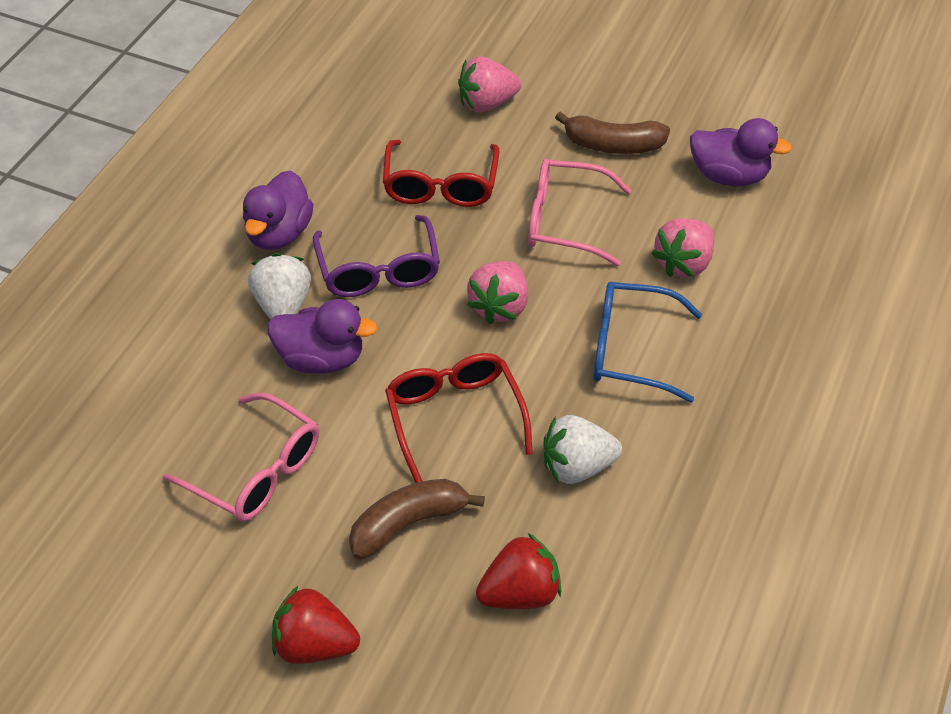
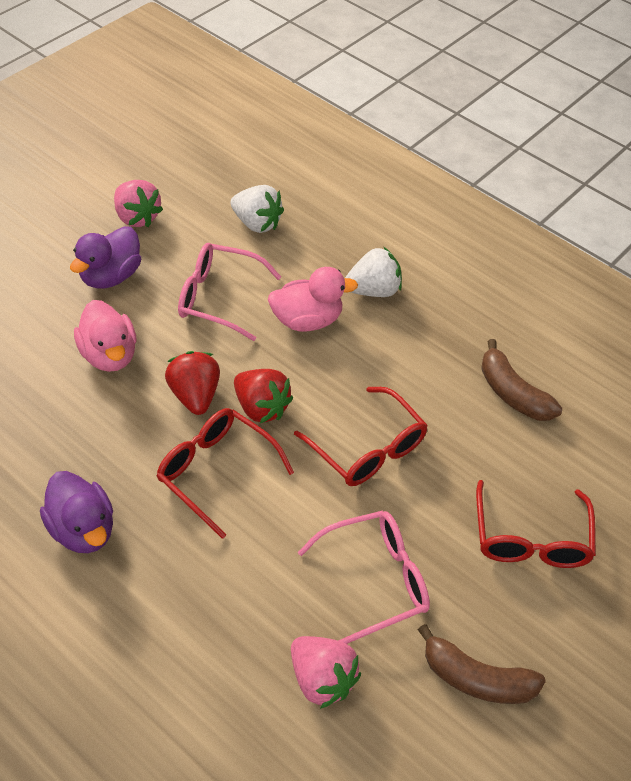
blue glasses: [594,282,702,403] = 1 -> none = 0
pink duck: none = 0 -> [74,300,137,372] [268,267,358,332] = 2
pink strawberry: [458,56,521,112] [467,261,528,324] [652,218,714,278] = 3 -> [114,180,163,227] [291,636,361,709] = 2
purple duck: [243,170,314,250] [267,299,378,374] [690,118,792,186] = 3 -> [40,471,113,553] [70,226,141,289] = 2
purple glasses: [313,215,440,297] = 1 -> none = 0
red glasses: [383,140,499,207] [385,353,533,483] = 2 -> [156,408,294,539] [294,387,428,486] [476,480,596,568] = 3

